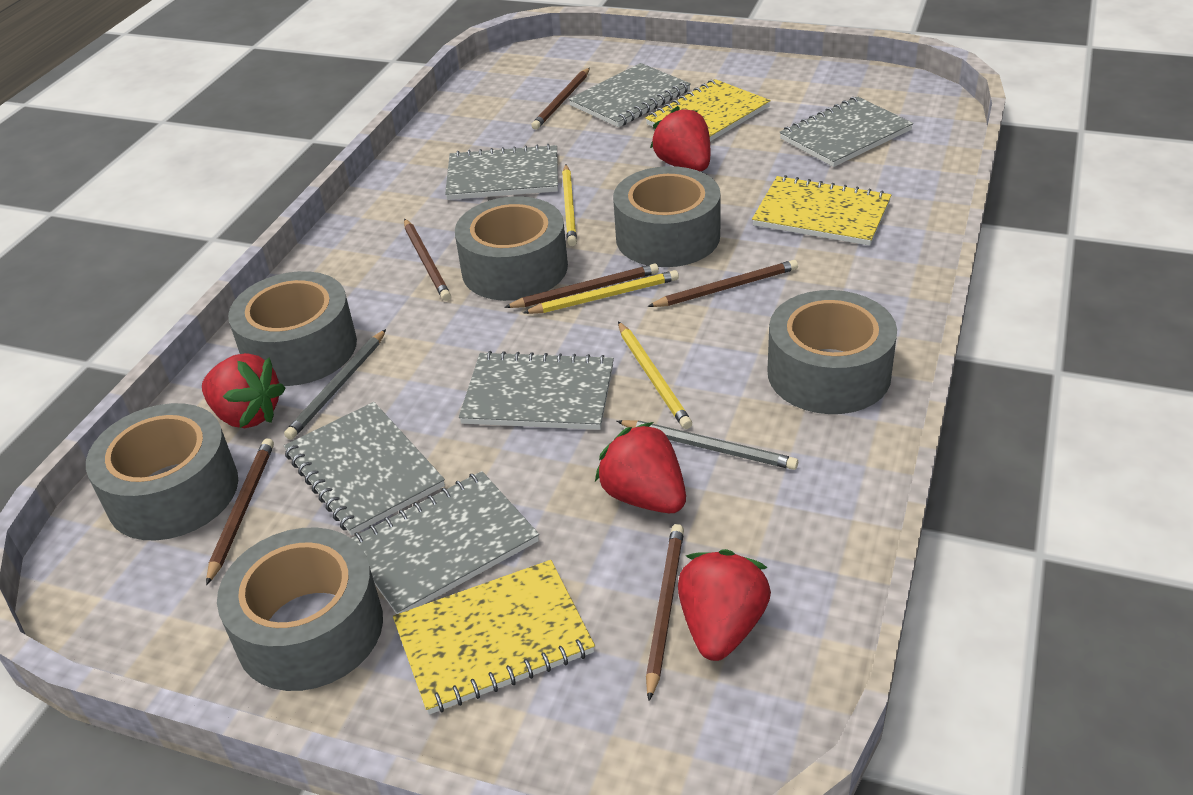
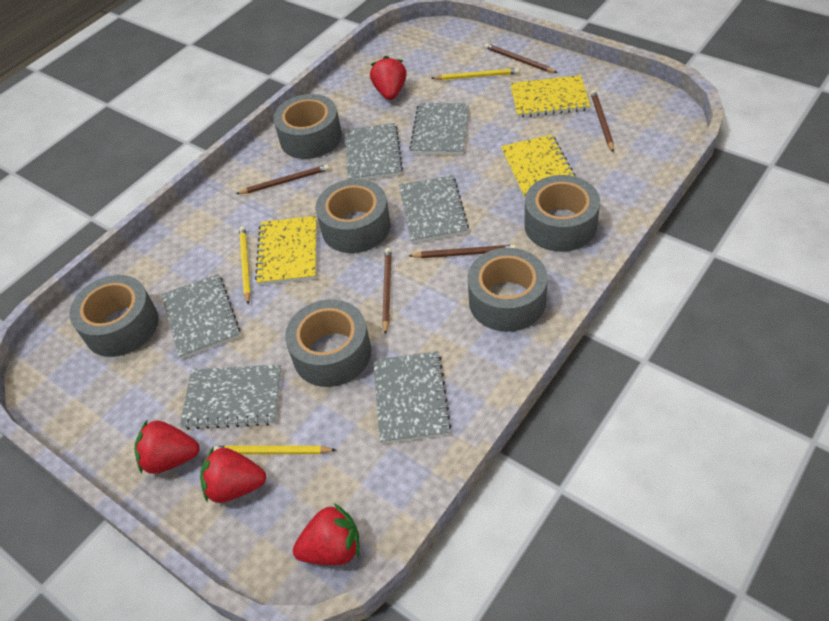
brown pencil: [206,438,274,585] [404,218,451,301] [504,264,659,308] [531,68,590,130] [646,524,684,701] [647,260,798,307] = 6 -> [236,164,330,194] [382,248,392,335] [409,245,516,258] [484,43,557,73] [591,90,614,152] = 5
grey pencil: [284,329,386,440] [617,420,798,470] = 2 -> none = 0

